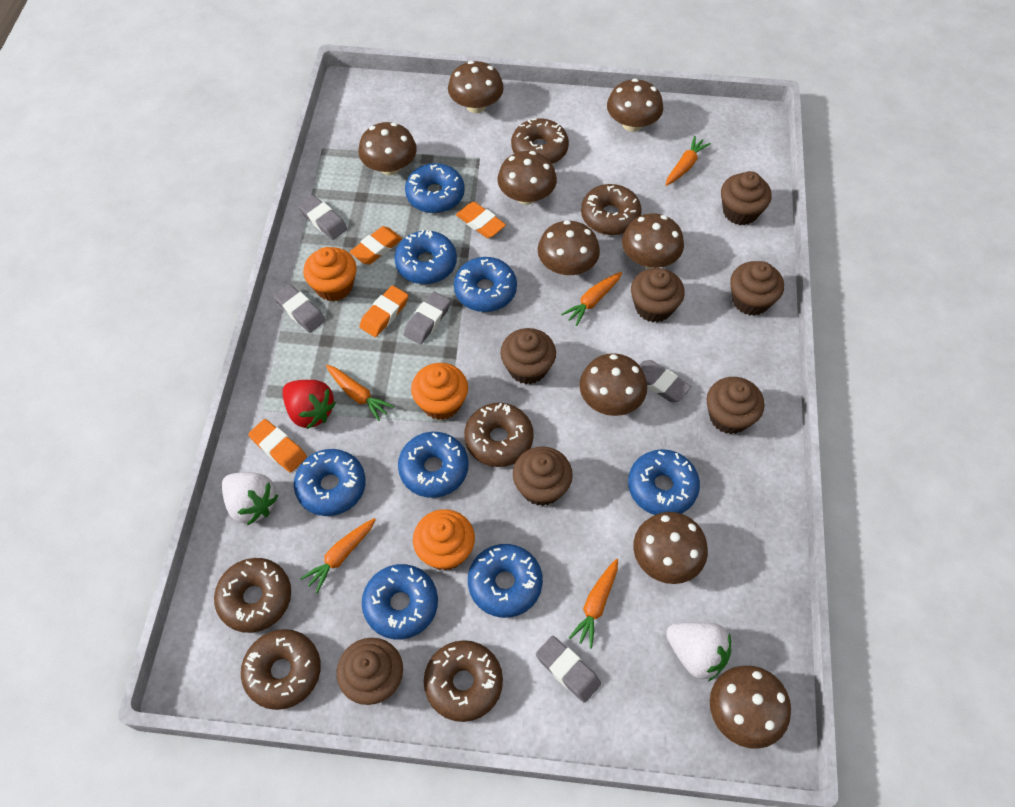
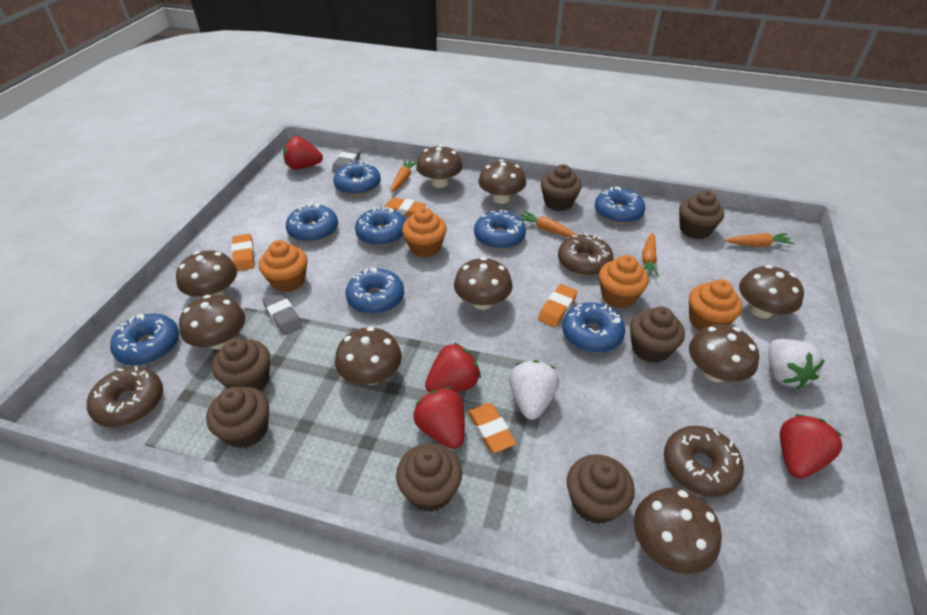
brown donut: [214,558,291,633] [241,629,321,710] [424,640,503,722] [464,403,534,467] [511,118,569,164] [581,184,642,235] = 6 -> [87,366,163,427] [558,233,613,276] [664,426,744,497] = 3
grey eraser: [273,284,326,333] [298,195,348,240] [404,292,451,344] [536,636,601,703] [639,360,691,402] = 5 -> [262,291,302,335] [332,147,361,173] = 2
orange carrot: [300,518,376,593] [326,365,394,421] [561,272,622,326] [569,559,618,648] [666,136,711,186] = 5 -> [391,160,417,192] [520,211,576,237] [642,233,659,278] [725,233,794,247] = 4
orange cupcake: [303,247,357,301] [411,363,468,420] [413,509,475,570] = 3 -> [259,240,308,292] [402,207,447,257] [599,255,649,308] [689,279,743,331] = 4
red strawberry: [283,380,336,429] = 1 -> [283,136,323,170] [413,387,465,449] [425,342,481,393] [780,414,842,479] = 4

